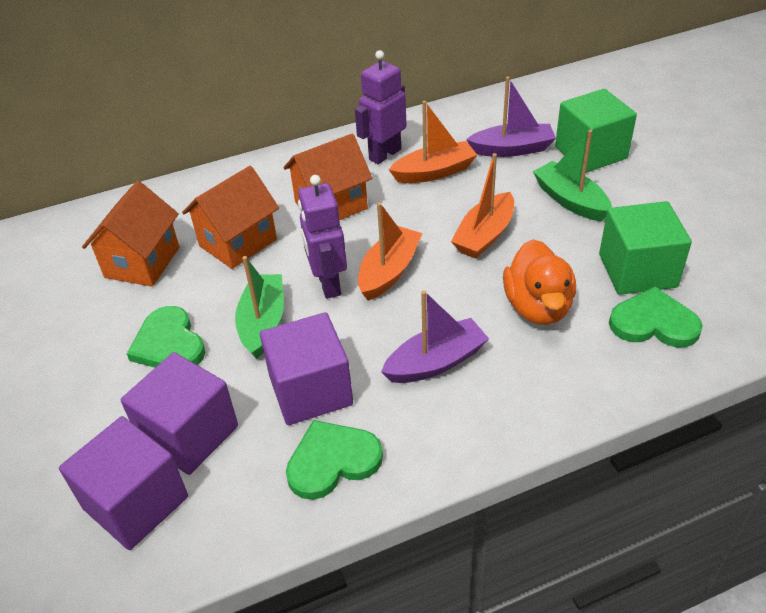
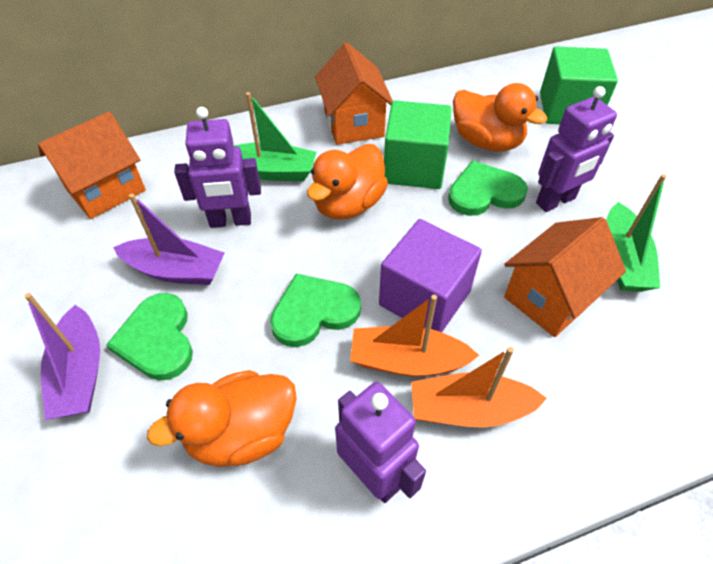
orange boat: [358,202,422,301] [389,101,477,183] [451,153,514,259] = 3 -> [350,295,479,377] [411,347,547,428] = 2
orange duck: [503,239,576,325] = 1 -> [147,370,297,467] [307,144,388,220] [453,83,547,151] = 3
purple cube: [59,416,188,550] [121,352,238,475] [260,312,353,425] = 3 -> [379,219,482,332] = 1
purple robot: [298,175,347,299] [355,50,406,164] = 2 -> [174,107,261,228] [335,382,426,503] [536,86,617,212] = 3

